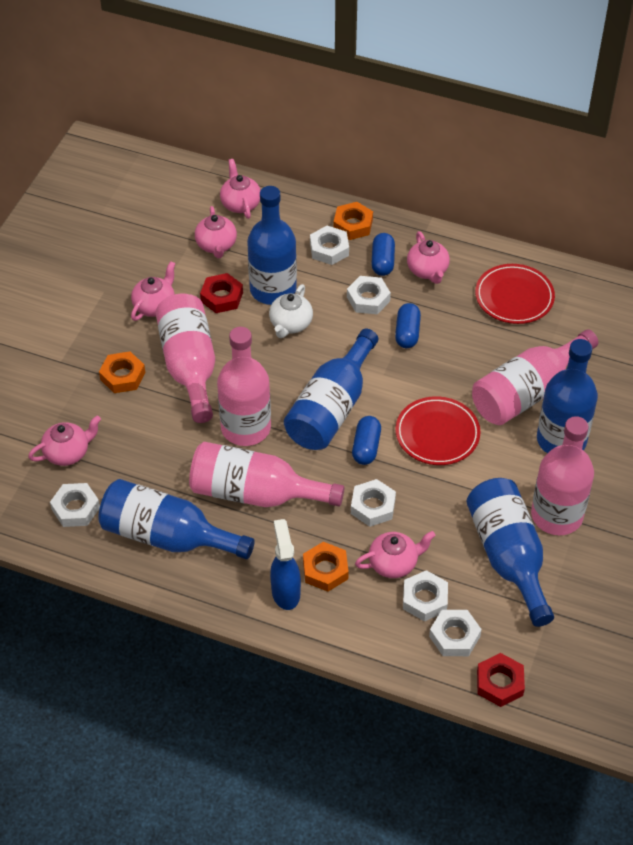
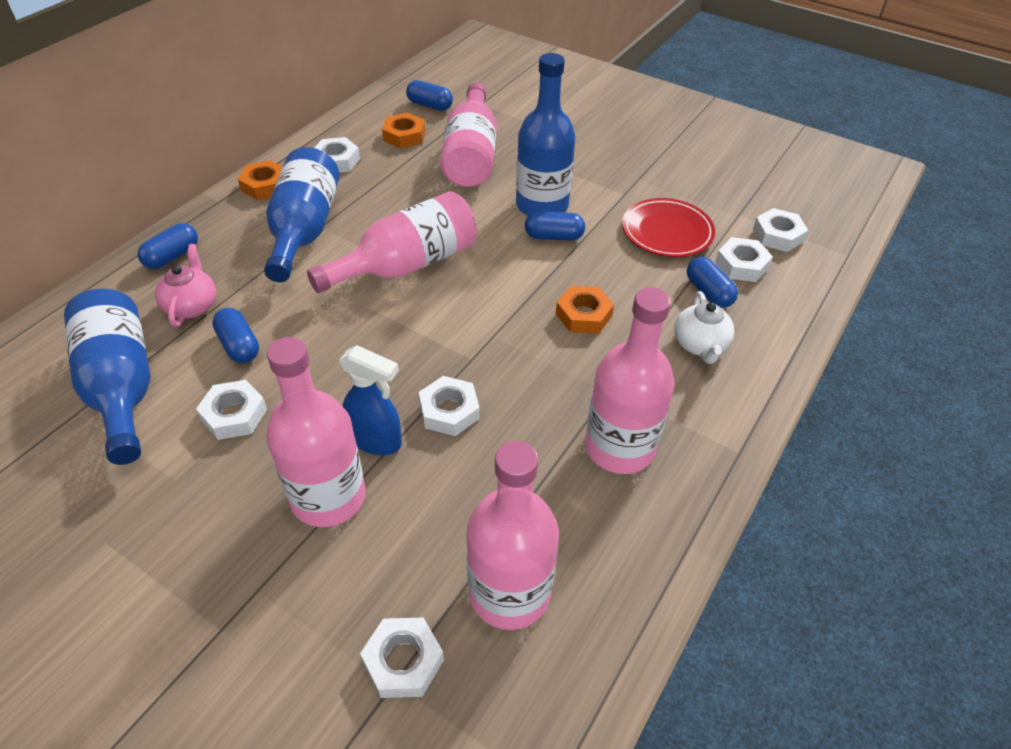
blue bottle: [98,479,255,559] [247,186,297,305] [284,329,378,450] [466,478,554,627] [537,339,598,453] = 5 -> [64,289,151,465] [264,147,339,282] [516,53,575,216] = 3
blue capsule: [352,416,381,465] [372,233,395,276] [395,303,421,348] = 3 -> [138,223,198,269] [212,308,259,363] [406,80,453,111] [525,211,585,241] [687,257,738,308] = 5
pink teapot: [28,416,101,466] [131,261,175,321] [195,206,237,258] [220,159,261,219] [355,531,436,578] [407,231,450,284] = 6 -> [155,244,216,327] = 1
red nut: [200,273,243,313] [477,653,525,707] = 2 -> none = 0
red plate: [395,396,481,465] [475,264,555,324] = 2 -> [622,198,715,257] = 1

